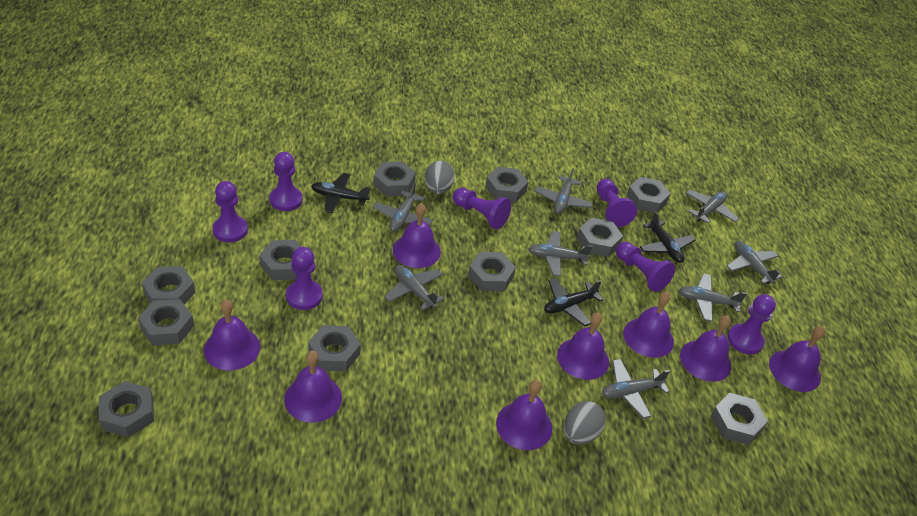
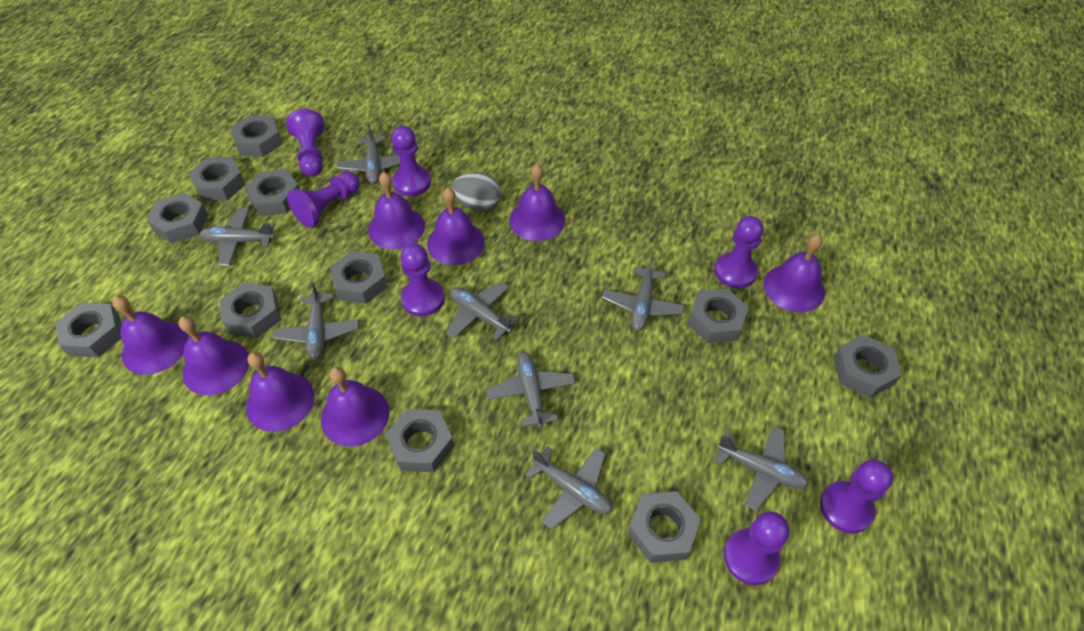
black plane: [312,173,370,213] [544,278,604,326] [640,211,695,263] = 3 -> none = 0
grey egg: [425,161,455,194] [564,401,606,445] = 2 -> [451,172,501,211] = 1

